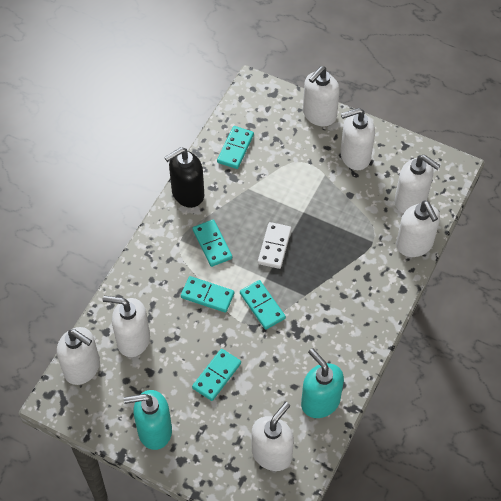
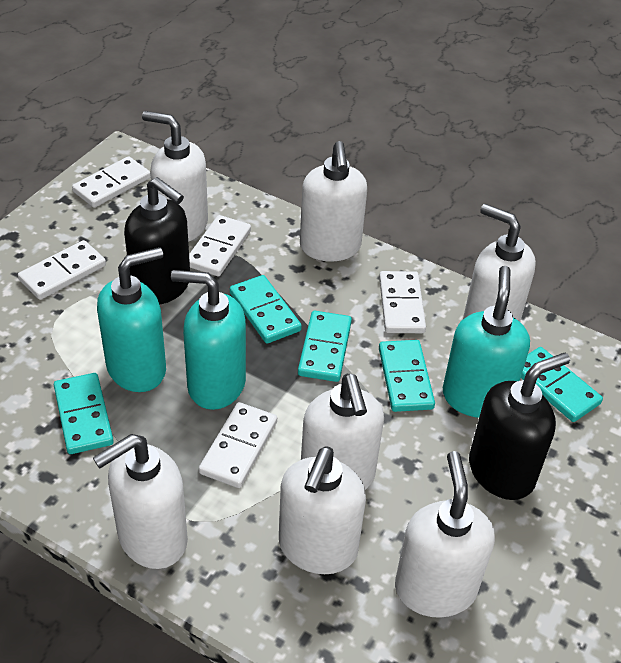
black soap dispenser: [164,147,204,208] = 1 -> [124,177,190,304] [469,353,570,500] = 2
turquoise soap dispenser: [124,390,172,450] [301,348,344,418] = 2 -> [97,247,166,392] [171,270,246,410] [443,266,530,418] = 3
white domino: [258,222,291,269] = 1 -> [18,240,106,300] [72,156,151,208] [189,215,251,276] [199,402,277,488] [379,271,426,333] = 5

